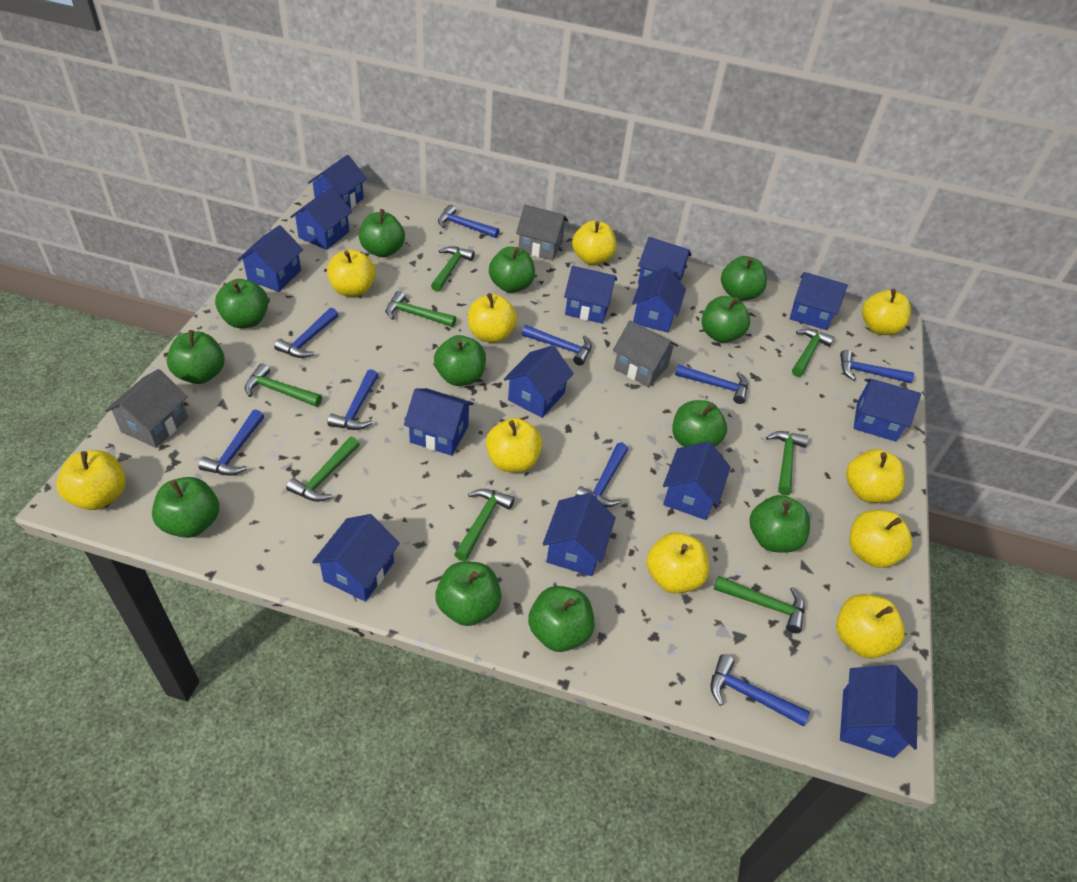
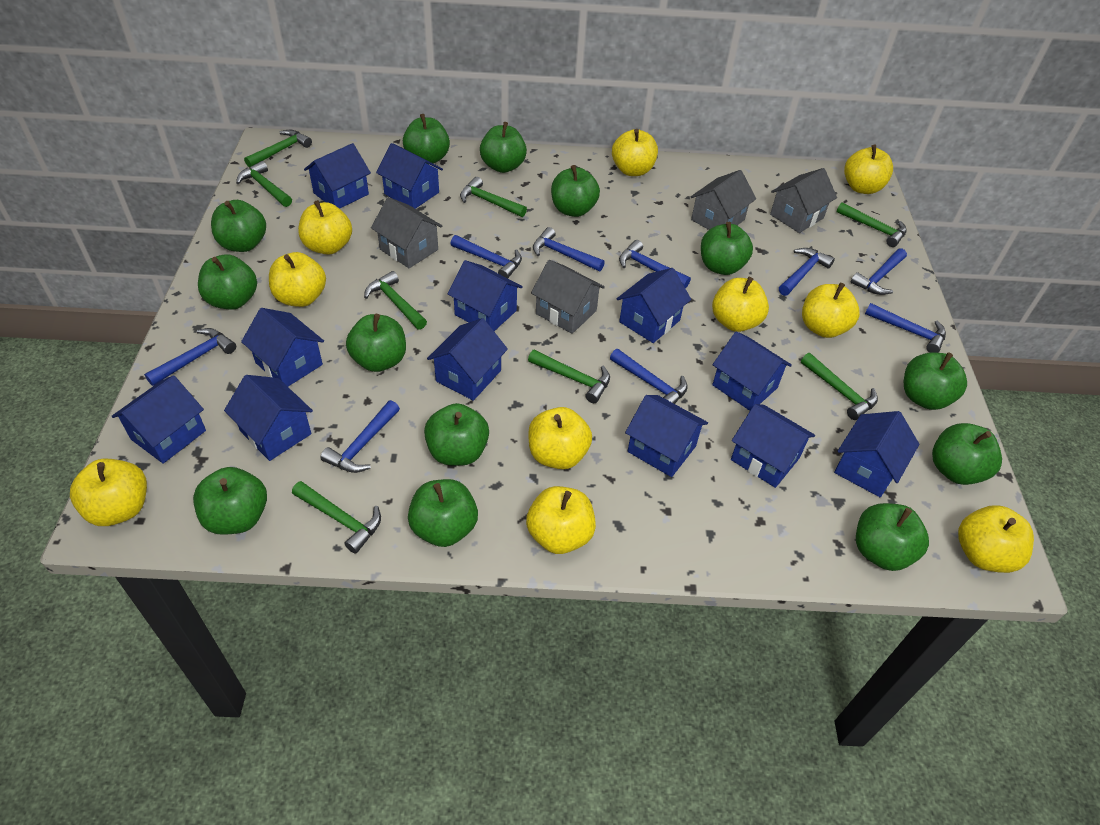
blue house: [237,225,303,292] [290,187,352,250] [308,155,367,209] [312,514,400,602] [404,388,474,456] [504,346,574,418] [543,493,616,576] [564,266,617,324] [632,267,686,333] [638,237,692,284] [663,441,730,520] [790,272,848,330] [840,665,917,758] [853,379,921,442] = 14 -> [111,375,206,464] [224,375,313,461] [241,308,324,386] [304,143,371,209] [376,143,443,209] [427,318,508,401] [448,260,523,331] [617,268,691,343] [625,395,708,477] [712,332,792,411] [731,404,815,488] [834,411,919,497] = 12
green apple: [152,477,219,538] [167,330,225,384] [215,279,268,328] [359,209,405,257] [434,335,486,386] [435,561,501,626] [489,247,535,293] [528,586,594,652] [672,400,727,447] [701,296,750,343] [721,256,767,301] [750,495,810,553] = 12 -> [193,467,267,535] [198,255,257,310] [211,200,266,252] [346,314,406,372] [403,114,450,163] [408,479,478,547] [424,403,489,466] [480,122,527,173] [551,165,600,217] [701,222,753,275] [856,503,929,571] [904,352,967,410] [932,423,1002,485] = 13
grey house: [105,369,188,448] [516,205,568,261] [613,320,678,387] = 3 -> [371,197,442,268] [531,260,605,334] [690,170,756,230] [770,168,837,233] = 4

